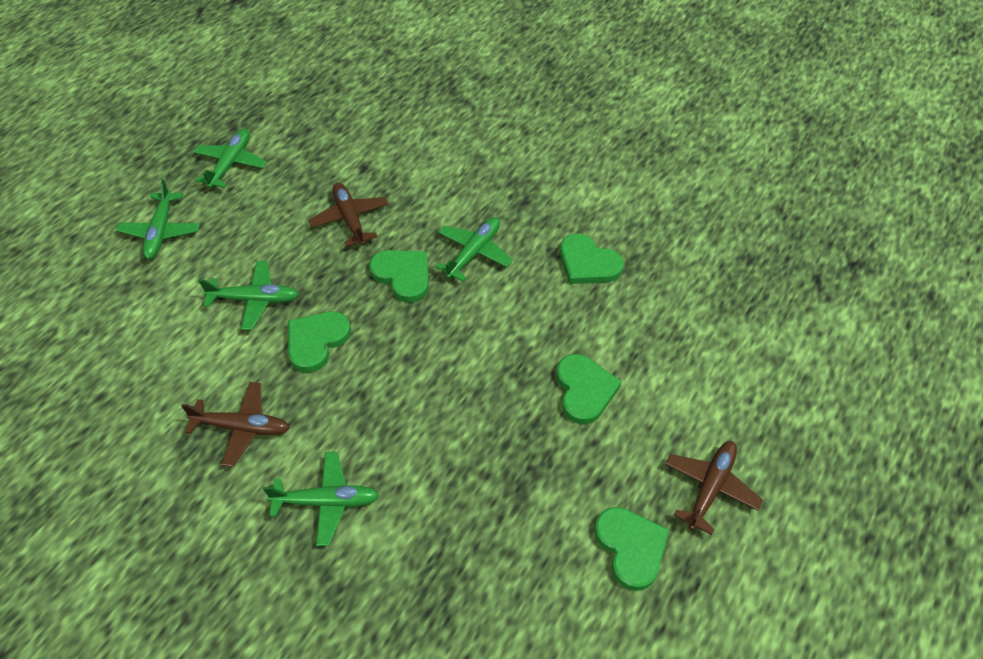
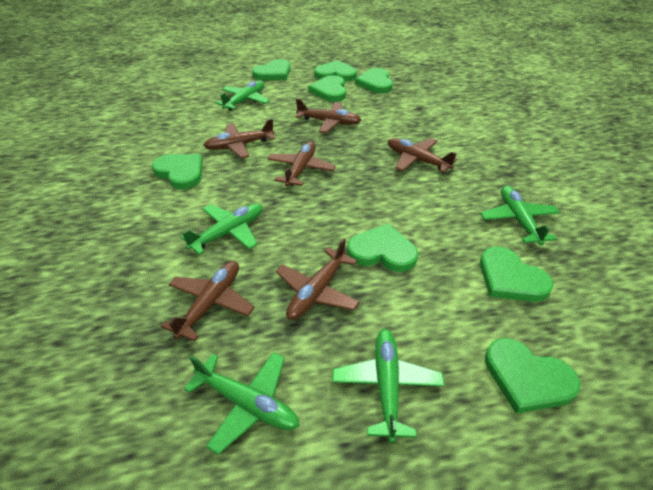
brown plane: [181,382,290,467] [309,182,388,247] [665,441,763,535] = 3 -> [161,261,255,342] [203,119,275,158] [267,141,336,187] [276,238,360,320] [295,98,361,133] [388,138,457,173] = 6
green heart: [288,311,351,372] [369,250,429,302] [556,354,621,424] [560,234,624,284] [595,507,669,591] = 5 -> [152,154,203,189] [252,59,290,80] [309,75,346,102] [314,60,357,81] [347,224,418,272] [355,68,393,93] [480,247,553,302] [485,338,580,413] = 8

